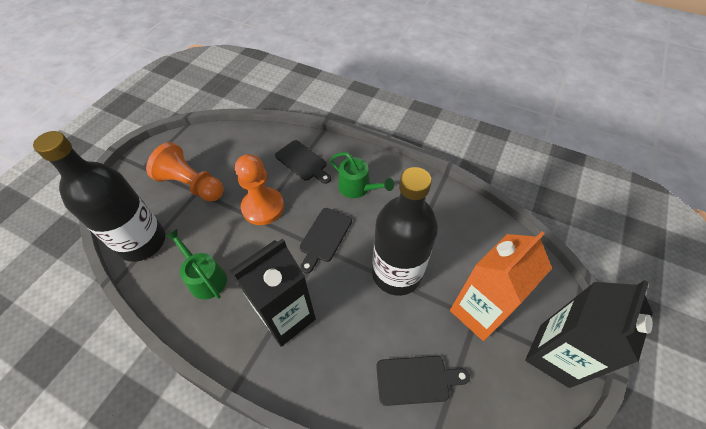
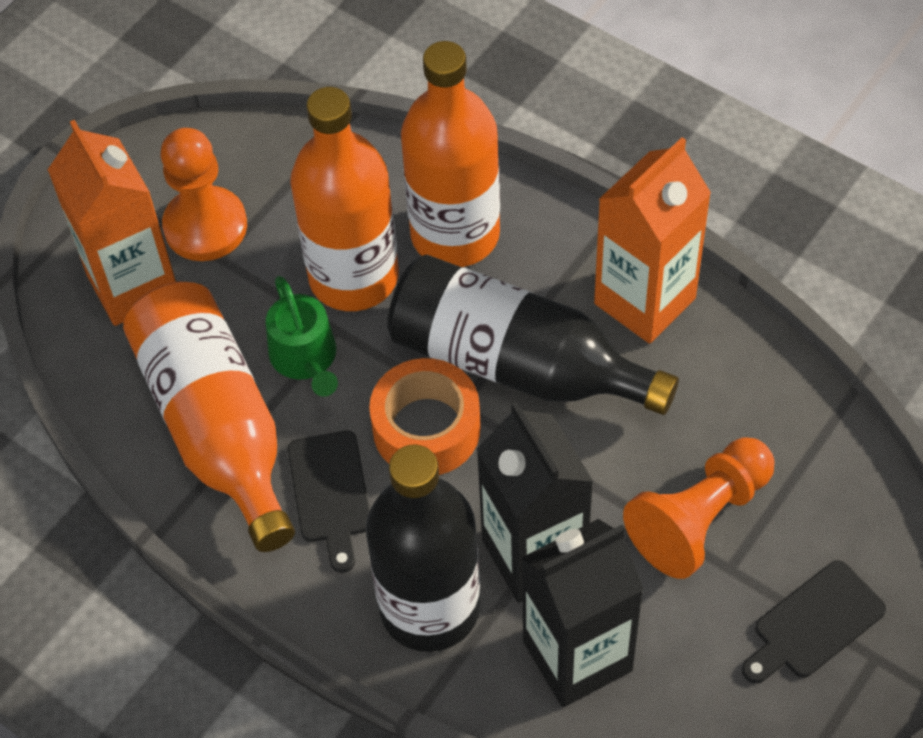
black cutting board: [275,140,331,184] [300,208,352,274] [376,356,470,406] = 3 -> [287,431,370,573] [742,560,886,684] = 2
green watering can: [165,229,227,300] [330,152,394,198] = 2 -> [266,276,338,397] = 1
orange bottle: none = 0 -> [123,282,295,552] [290,87,399,311] [401,41,500,267] = 3
orange carton: [450,231,552,341] = 1 -> [48,120,176,326] [594,137,711,344] = 2
orange tape: none = 0 -> [369,358,481,475] = 1

